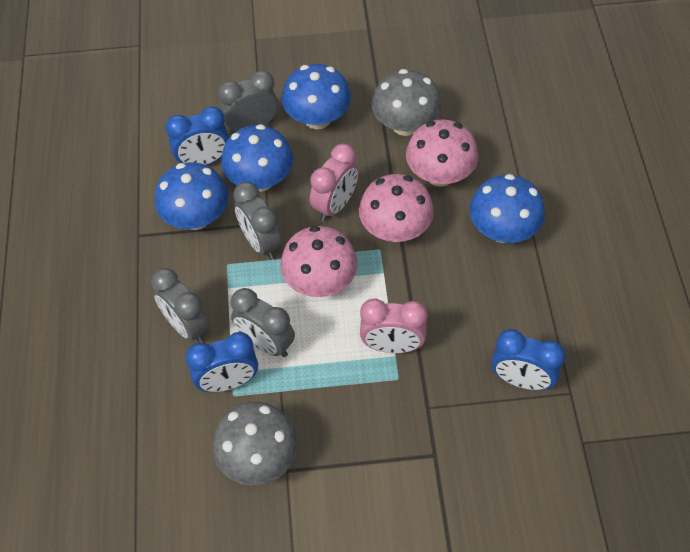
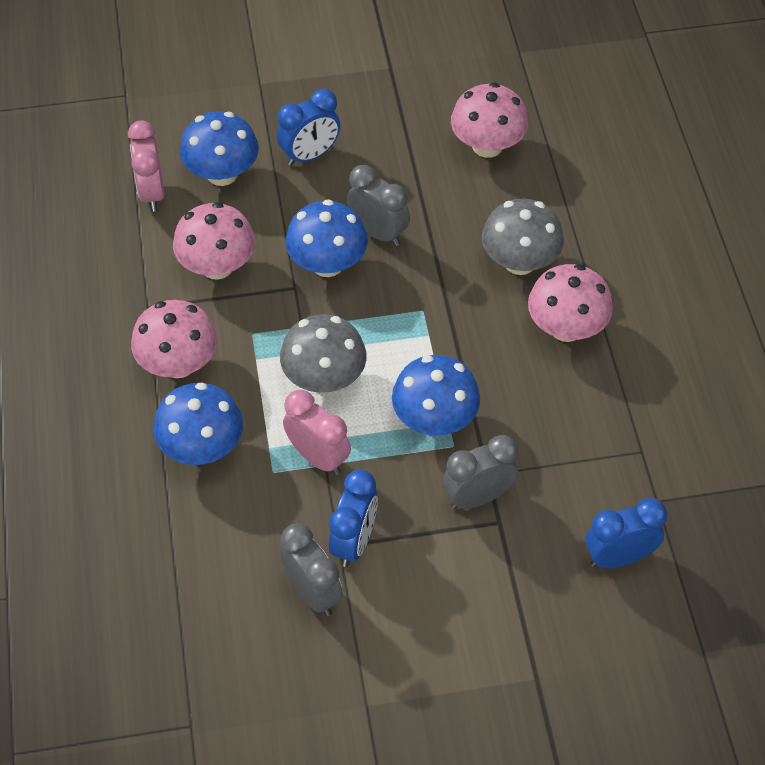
grey clock: [151,268,210,343] [218,70,278,134] [231,288,295,357] [233,182,282,260] = 4 -> [280,523,343,616] [347,165,410,246] [443,435,518,509] = 3
pink mushroom: [280,226,358,297] [359,174,434,242] [406,120,478,187] = 3 -> [131,300,217,378] [173,202,255,280] [451,83,528,158] [528,264,613,342] = 4

